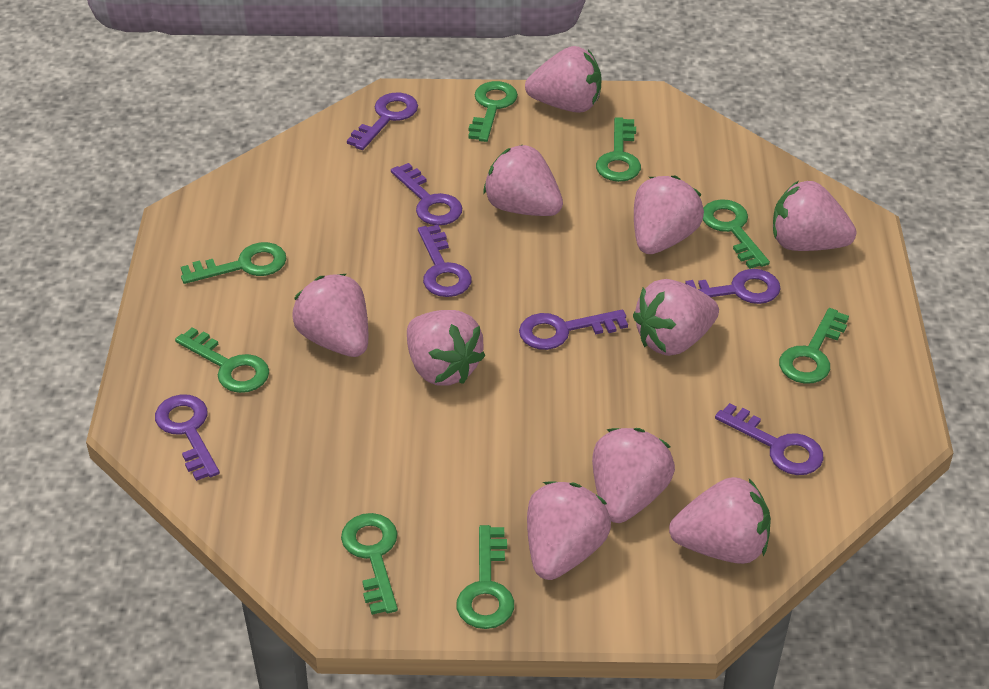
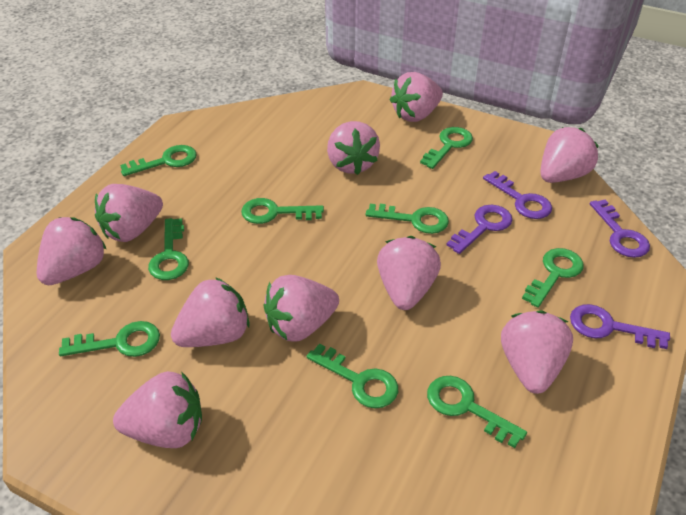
green key: [175,328,269,393] [181,242,287,284] [341,513,398,615] [457,525,514,629] [468,81,518,142] [596,117,641,182] [703,199,770,269] [779,308,849,384] = 8 -> [59,321,160,357] [120,145,197,176] [148,218,189,280] [241,198,324,224] [306,343,398,408] [366,204,449,234] [420,127,473,169] [427,376,527,448] [522,248,584,308] = 9
purple key: [155,394,220,481] [347,92,418,150] [391,163,462,225] [418,225,472,297] [519,309,628,350] [685,269,781,304] [715,403,823,475] = 7 -> [446,205,512,254] [483,171,552,219] [570,304,670,349] [590,200,650,258] = 4

